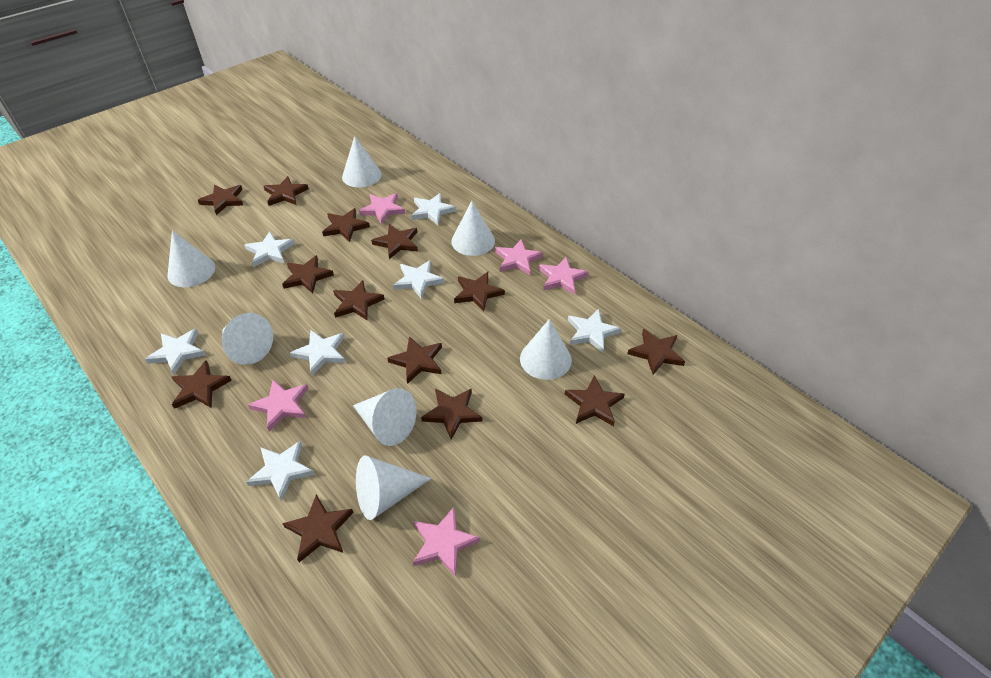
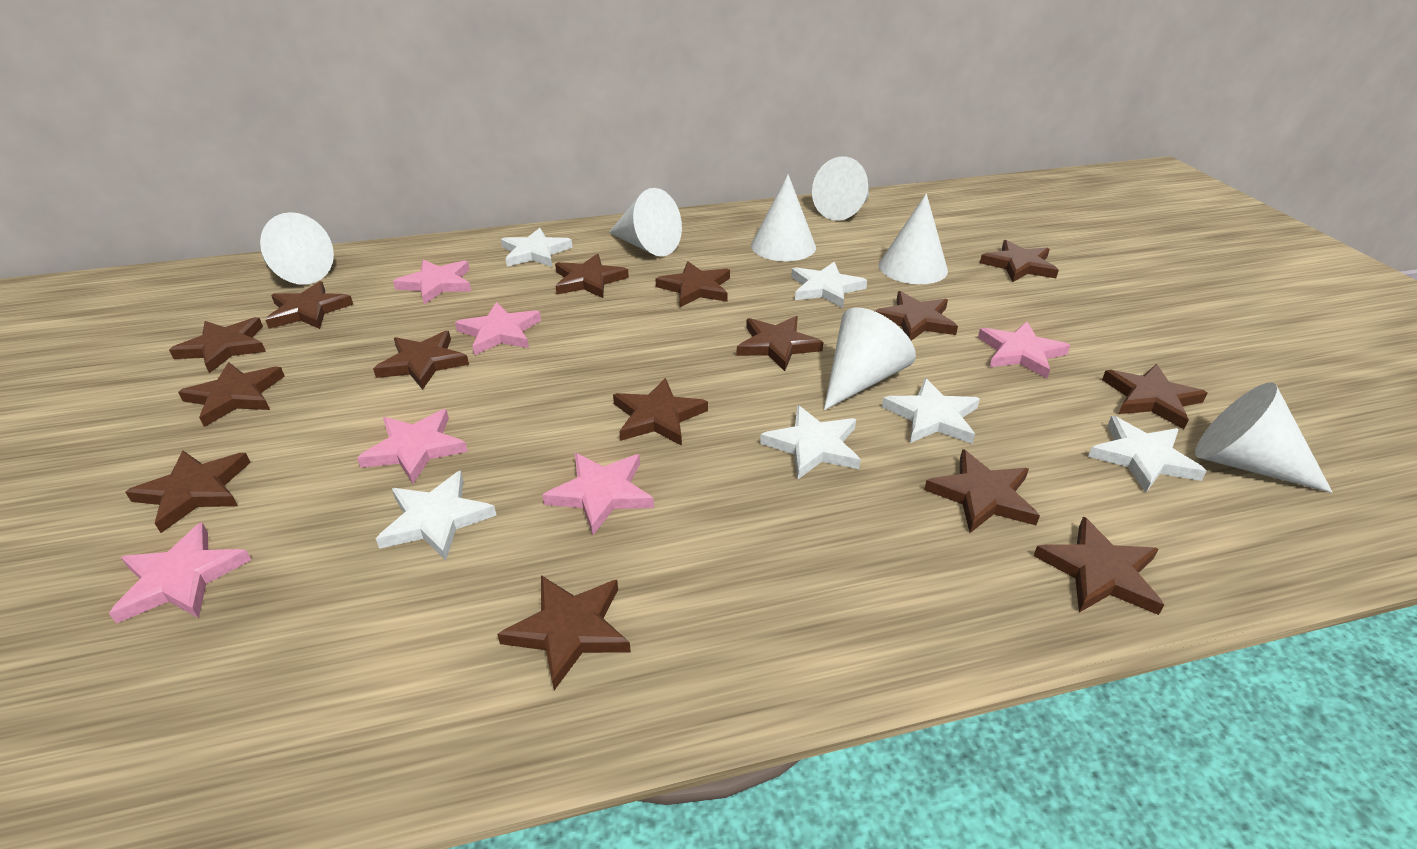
brown star: [172,360,232,409] [198,185,243,215] [263,176,309,206] [282,255,334,294] [282,494,353,562] [322,208,370,242] [333,280,385,320] [371,224,418,259] [387,336,442,384] [421,388,483,440] [454,272,505,312] [565,375,625,426] [627,328,685,375] = 13 -> [125,451,251,533] [169,317,266,373] [178,362,285,427] [265,281,353,329] [373,331,469,390] [497,575,631,690] [555,254,629,298] [613,378,708,446] [656,261,730,307] [736,316,823,371] [875,291,958,341] [924,449,1040,533] [980,240,1059,282] [1033,516,1164,615] [1102,364,1208,429] = 15
pink star: [248,379,309,431] [359,193,405,225] [413,507,480,577] [495,239,543,275] [539,257,588,295] = 5 -> [109,522,251,624] [357,409,468,484] [393,260,471,304] [455,302,541,355] [542,453,654,535] [978,322,1070,378] = 6
white star: [145,329,206,375] [244,231,295,267] [246,441,315,501] [290,330,346,376] [393,260,444,299] [411,193,456,225] [568,309,621,353] = 7 -> [376,471,497,560] [501,228,573,267] [760,405,861,479] [791,262,867,308] [882,378,980,444] [1088,416,1207,493] = 6

